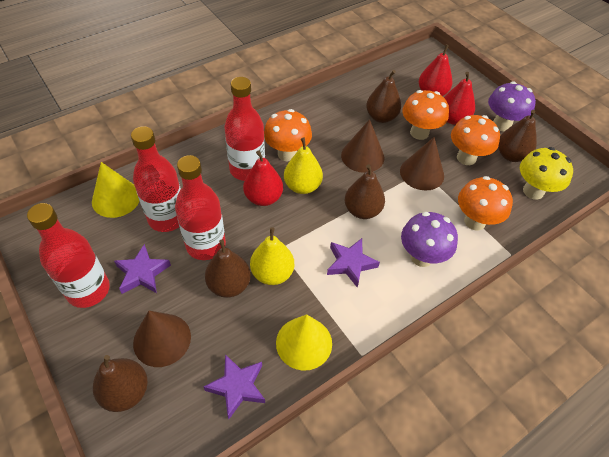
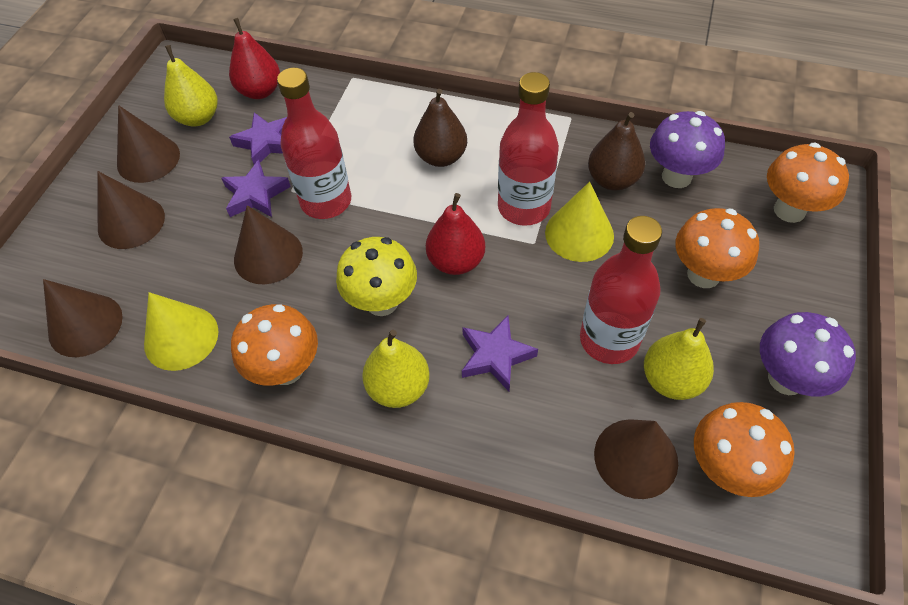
brown cone: [133,311,191,367] [341,119,384,173] [400,137,444,191] = 3 -> [43,279,123,357] [97,171,165,249] [117,105,180,183] [234,206,303,284] [594,419,678,499] = 5
brown pear: [93,355,148,412] [205,240,251,298] [345,164,385,219] [366,70,401,123] [498,110,537,162] = 5 -> [413,89,467,167] [588,112,645,191] = 2
red bottle: [27,203,110,308] [131,126,181,232] [175,155,226,260] [224,77,265,181] = 4 -> [277,68,351,219] [498,72,559,226] [580,216,662,364] = 3
red pear: [243,151,283,206] [419,45,452,96] [444,72,475,125] = 3 -> [229,18,280,99] [426,193,485,275] = 2
yellow pear: [250,227,294,285] [284,138,323,194] = 2 -> [164,45,218,127] [362,330,430,408] [644,318,714,400] = 3

